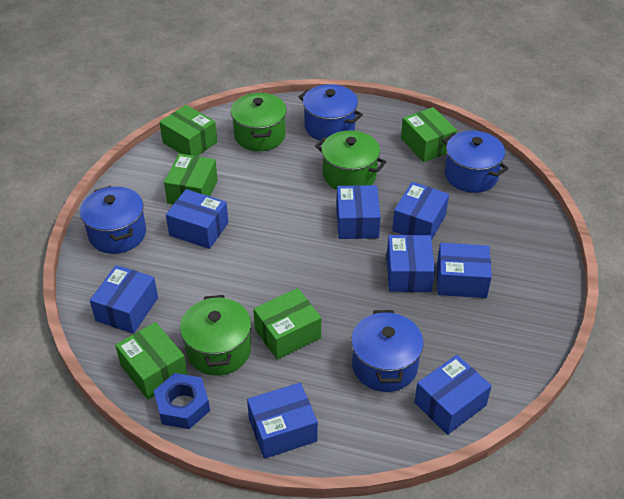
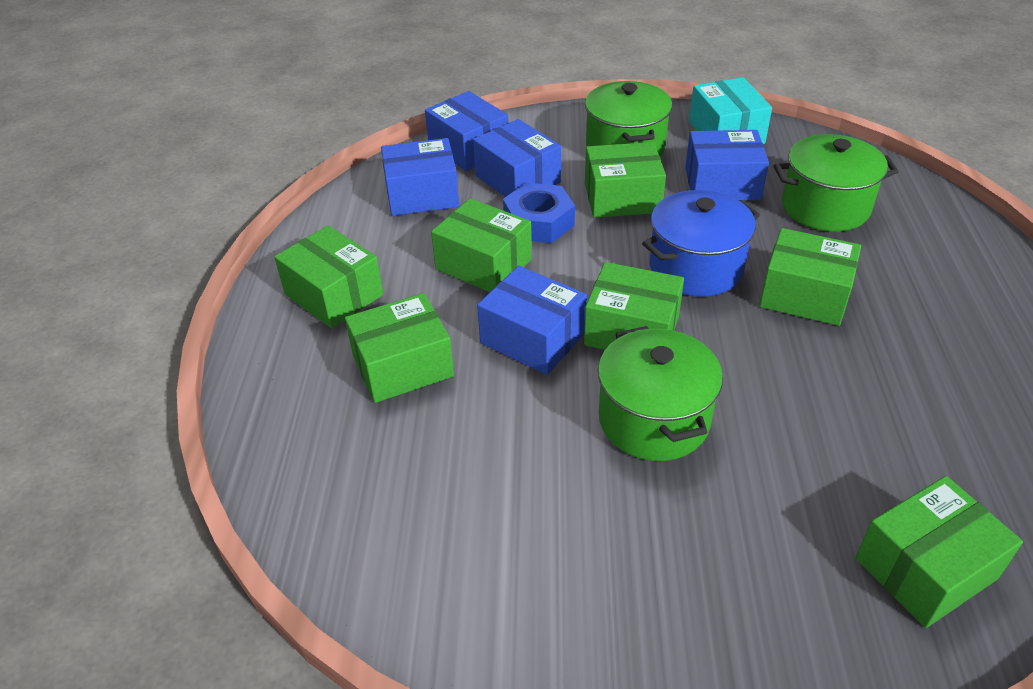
blue box: [90,265,158,334] [166,189,229,249] [247,383,318,459] [336,185,381,239] [387,235,435,292] [392,182,449,241] [414,355,492,435] [437,243,492,298] = 8 -> [381,138,459,216] [425,91,509,171] [473,119,561,197] [477,266,587,375] [685,130,769,200] = 5
blue pot: [80,186,146,254] [299,84,363,141] [351,310,424,392] [442,131,509,193] = 4 -> [642,190,760,297] = 1
green box: [115,322,188,399] [159,105,217,156] [164,153,218,204] [253,288,321,360] [401,107,457,162] = 5 -> [274,226,383,328] [345,293,454,403] [431,198,532,292] [584,262,684,350] [585,142,666,218] [759,228,861,326] [855,476,1023,628] = 7
turquoise box: none = 0 -> [689,77,772,144] = 1

